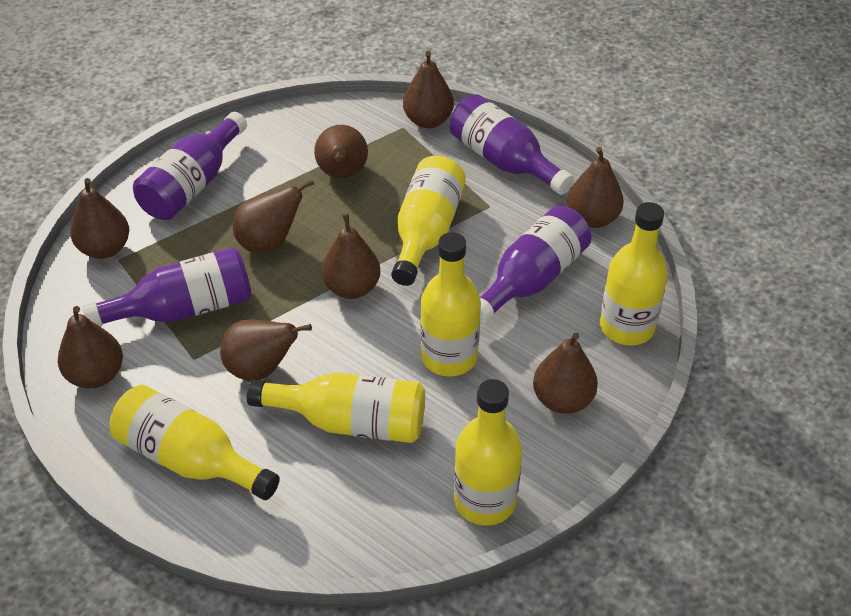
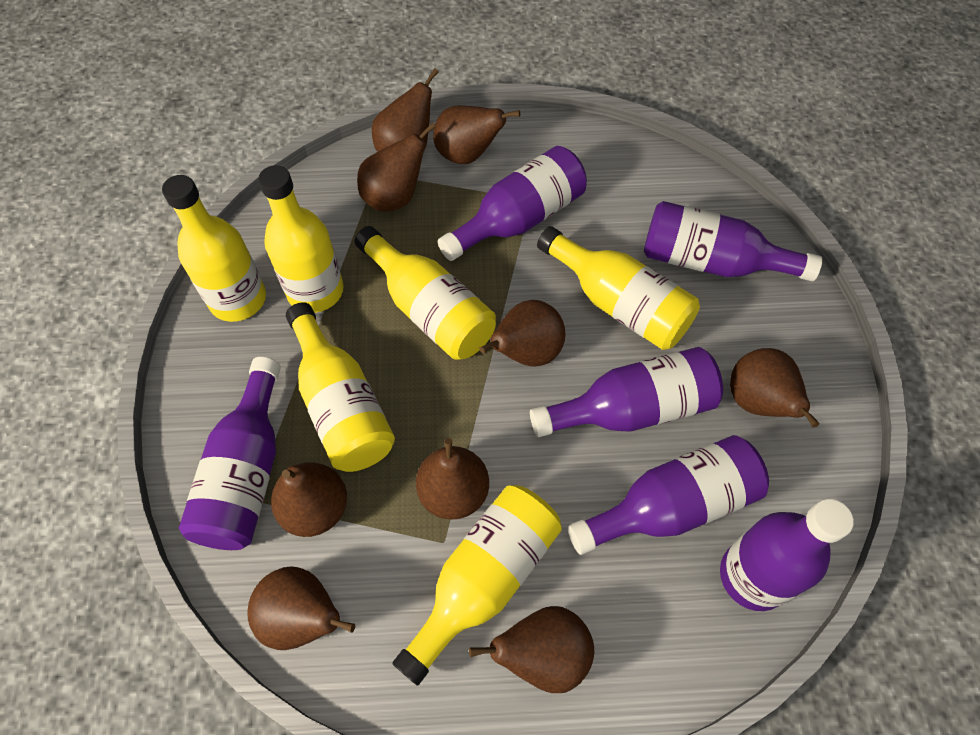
purple bottle: [82,247,251,327] [133,112,247,220] [450,94,574,195] [480,205,591,325] = 4 -> [179,357,281,550] [438,146,587,261] [530,347,723,437] [568,435,769,555] [644,201,822,281] [720,499,854,611] = 6

